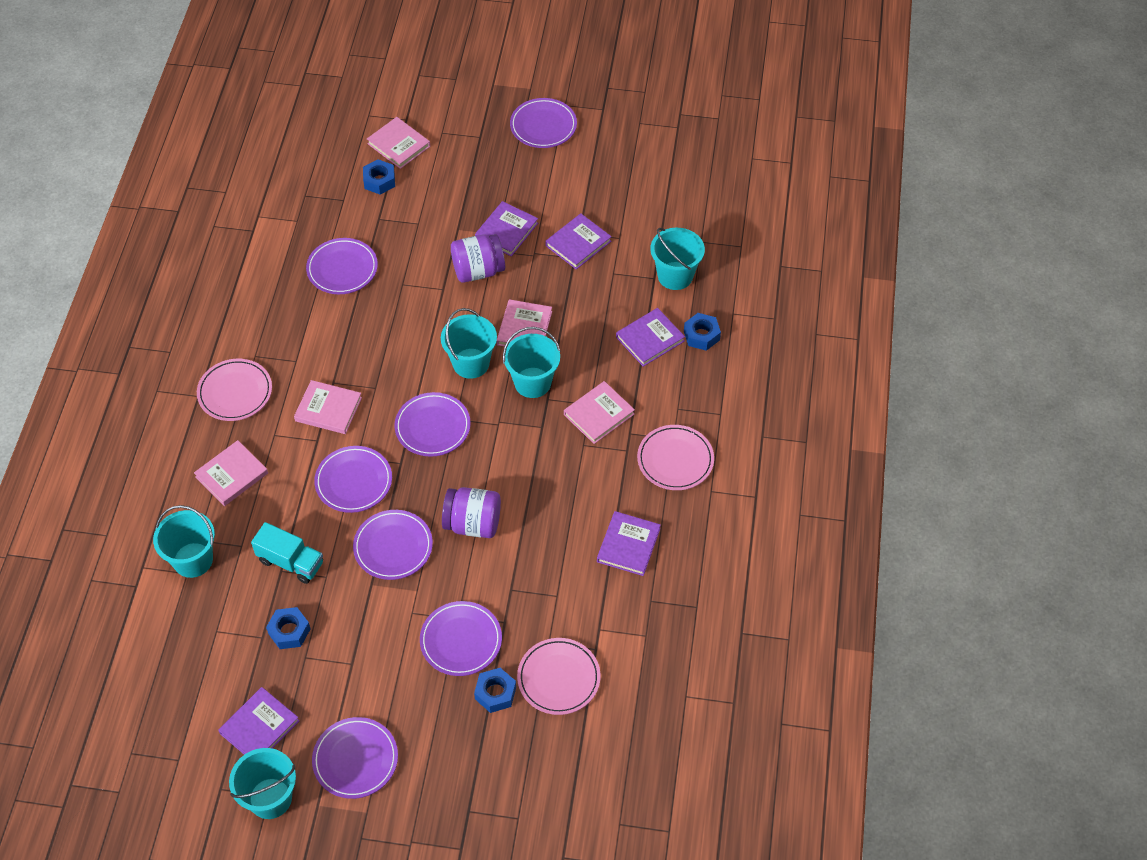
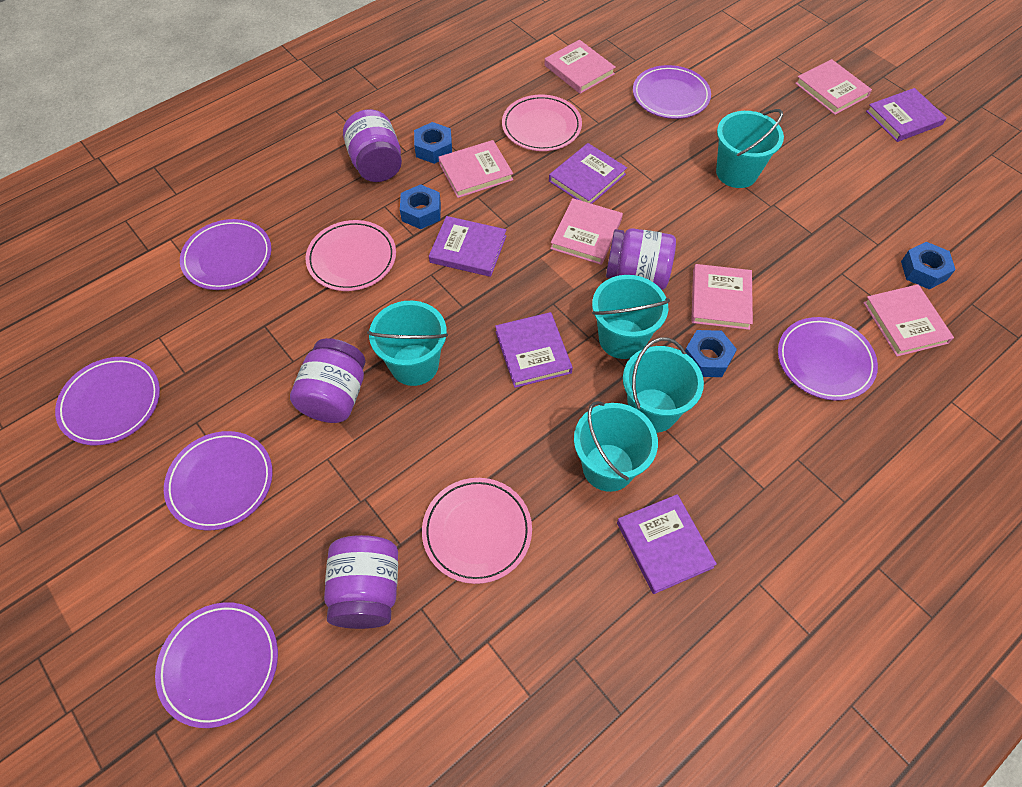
pink book: [194,440,268,506] [294,380,362,434] [367,117,430,169] [497,299,552,347] [564,381,635,444] = 5 -> [438,140,513,198] [544,40,616,94] [550,198,623,265] [691,264,753,330] [795,59,872,115] [863,284,954,357] = 6
purple jar: [442,487,501,538] [451,234,505,283] = 2 -> [290,338,366,423] [324,535,398,629] [343,109,402,182] [606,228,676,290] = 4
purple plate: [306,238,378,294] [312,717,398,799] [314,446,392,513] [353,510,433,580] [394,392,471,457] [420,601,502,676] [510,98,577,148] = 7 -> [55,357,160,445] [155,602,278,728] [164,431,273,530] [180,219,271,290] [633,65,711,119] [778,317,878,401] = 6
turquoise truck: [251,522,323,584] = 1 -> none = 0

